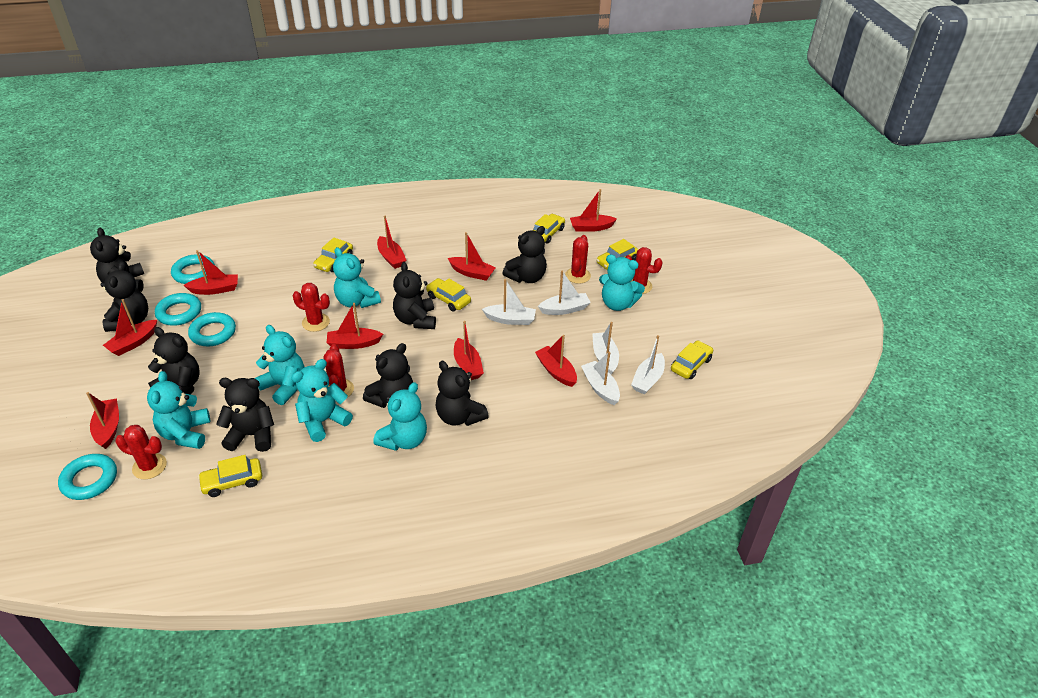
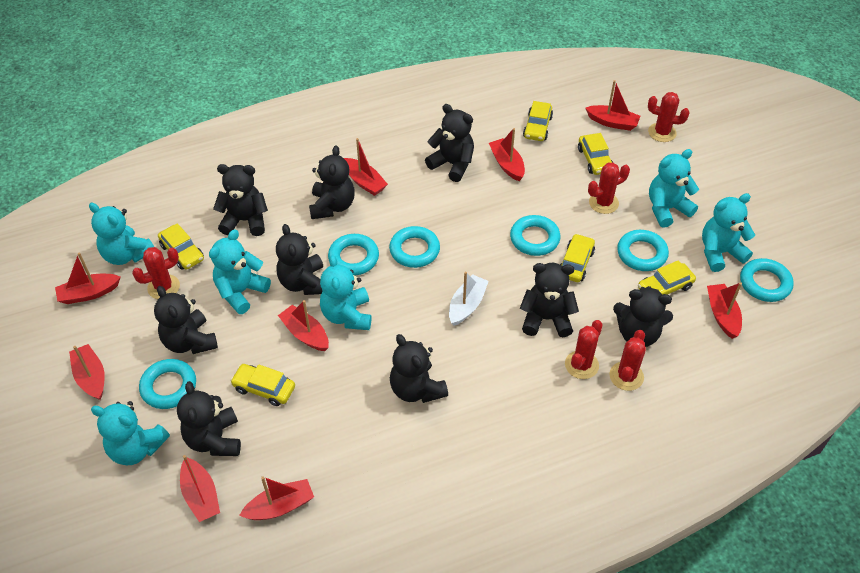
black teddy bear: [90,228,144,292] [100,262,148,332] [148,327,200,395] [216,378,274,452] [363,343,413,408] [393,262,436,329] [435,361,489,426] [502,226,547,283] = 8 -> [154,286,218,354] [177,381,241,456] [213,164,268,236] [276,224,323,295] [309,145,355,219] [390,334,448,403] [425,104,474,182] [520,263,579,337] [613,286,673,347] = 9
turquoise ring: [58,454,117,500] [155,293,201,326] [171,254,215,284] [188,312,236,346] = 4 -> [139,359,196,409] [328,234,379,275] [389,226,440,268] [510,215,561,256] [617,230,669,271] [740,258,794,302] = 6
white boat: [482,279,536,325] [538,270,591,315] [581,352,620,405] [592,322,619,374] [631,335,665,394] = 5 -> [449,272,489,326] = 1

